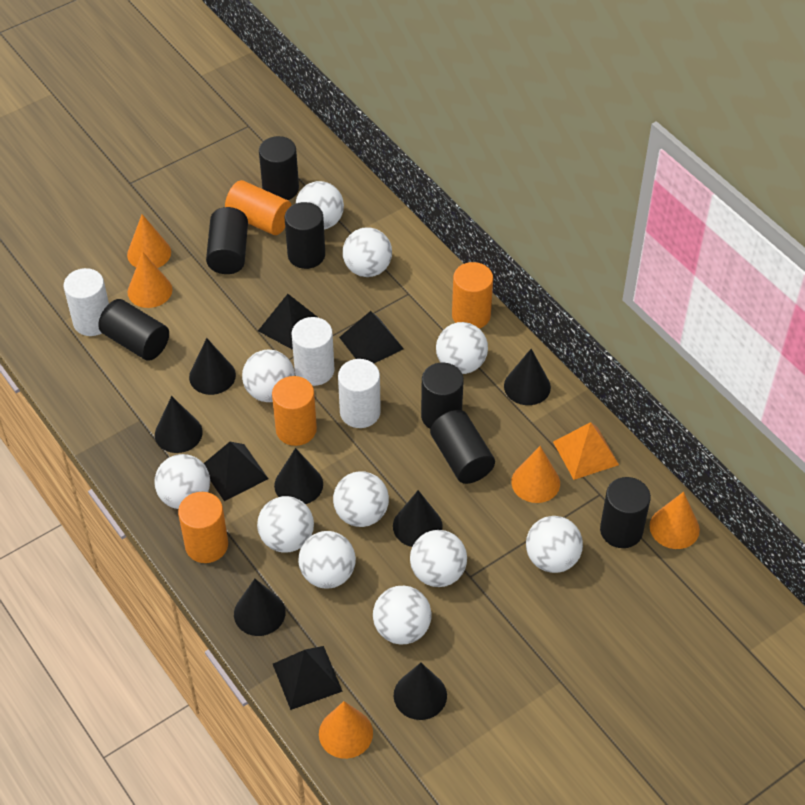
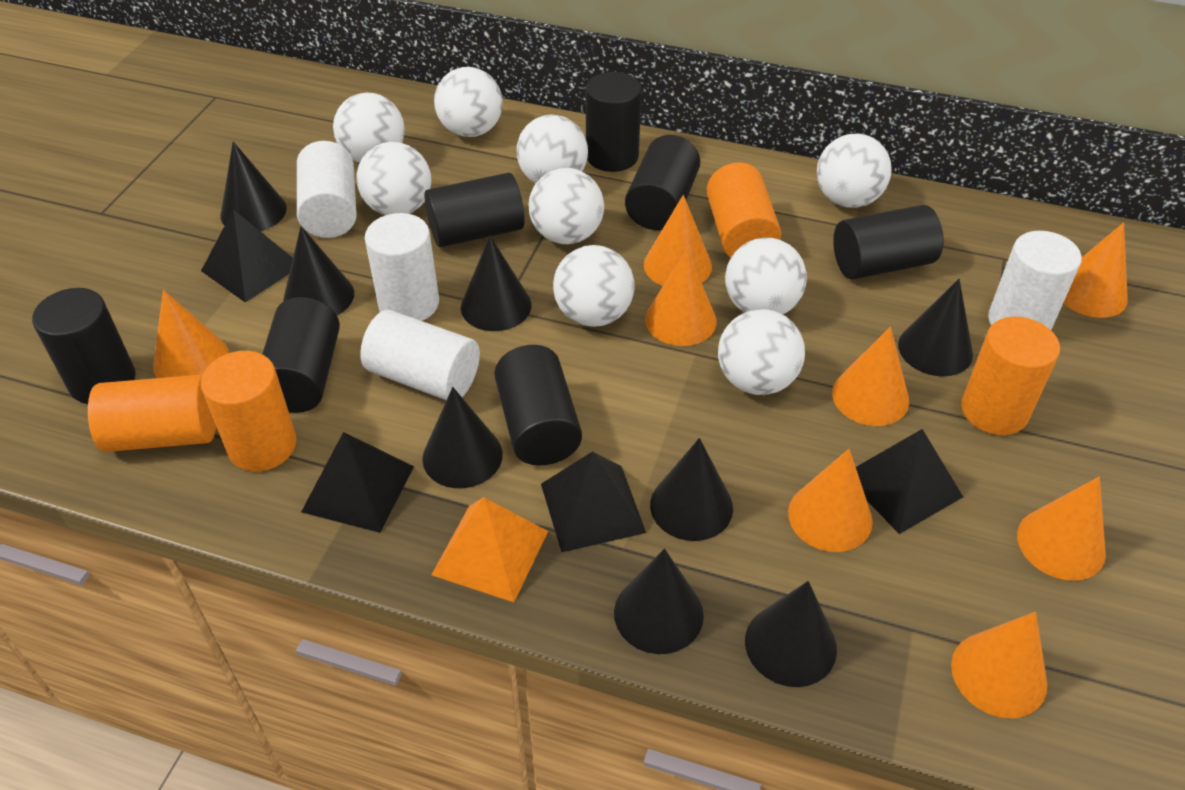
black cone: [155,396,203,453] [189,338,236,395] [234,579,286,636] [274,448,323,504] [393,490,443,547] [394,663,447,720] [504,349,551,405] = 7 -> [221,142,287,231] [283,226,354,315] [422,387,503,488] [461,235,532,331] [614,549,704,654] [650,438,733,541] [745,581,837,687] [898,279,973,376] = 8
orange cone: [127,214,171,268] [128,252,172,308] [319,701,373,759] [511,446,560,503] [650,492,700,549] = 5 -> [153,290,229,378] [644,195,712,286] [645,249,717,346] [788,449,873,552] [832,326,909,426] [951,612,1047,719] [1017,477,1106,581] [1063,222,1128,318] = 8
white ball: [155,454,210,509] [242,350,295,402] [257,496,314,553] [296,181,344,229] [298,531,356,588] [333,471,389,527] [343,227,392,277] [373,586,432,645] [410,530,467,587] [436,322,488,374] [526,516,583,573] = 11 -> [333,93,405,163] [356,142,431,215] [434,67,503,137] [517,115,588,184] [529,168,604,244] [553,245,635,327] [718,309,805,395] [725,238,807,315] [817,134,892,208] = 9
white cylinder: [64,268,109,336] [291,317,335,386] [338,359,381,428] = 3 -> [297,141,357,238] [360,310,480,400] [365,213,439,321] [988,231,1082,330] = 4

